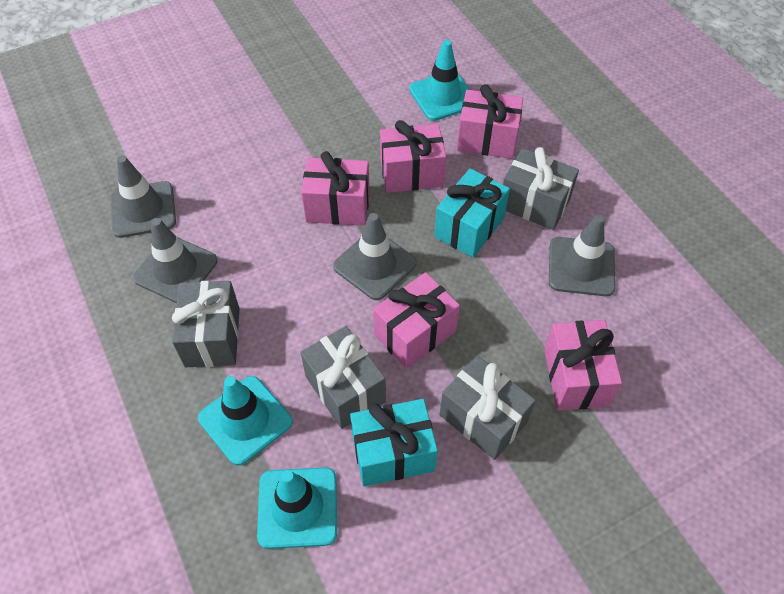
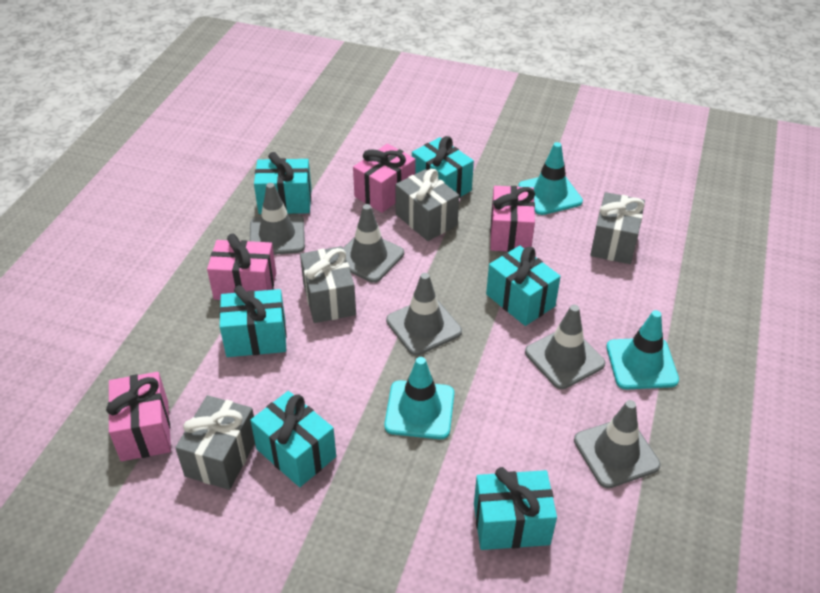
grey traffic cone: [111,156,176,238] [133,218,218,303] [333,213,417,300] [549,215,616,296] = 4 -> [250,183,305,255] [343,204,404,283] [386,273,462,355] [525,305,605,389] [574,400,660,488] = 5
pink gift: [301,151,370,226] [373,272,460,369] [380,120,446,193] [457,84,523,159] [544,320,622,410] = 5 -> [106,372,171,461] [207,233,276,300] [353,144,416,213] [490,186,535,252] = 4
turquoise gift: [350,399,438,486] [435,168,510,258] = 2 -> [219,285,287,357] [250,391,336,487] [254,152,312,214] [412,136,474,198] [474,467,557,550] [486,246,561,326] = 6

